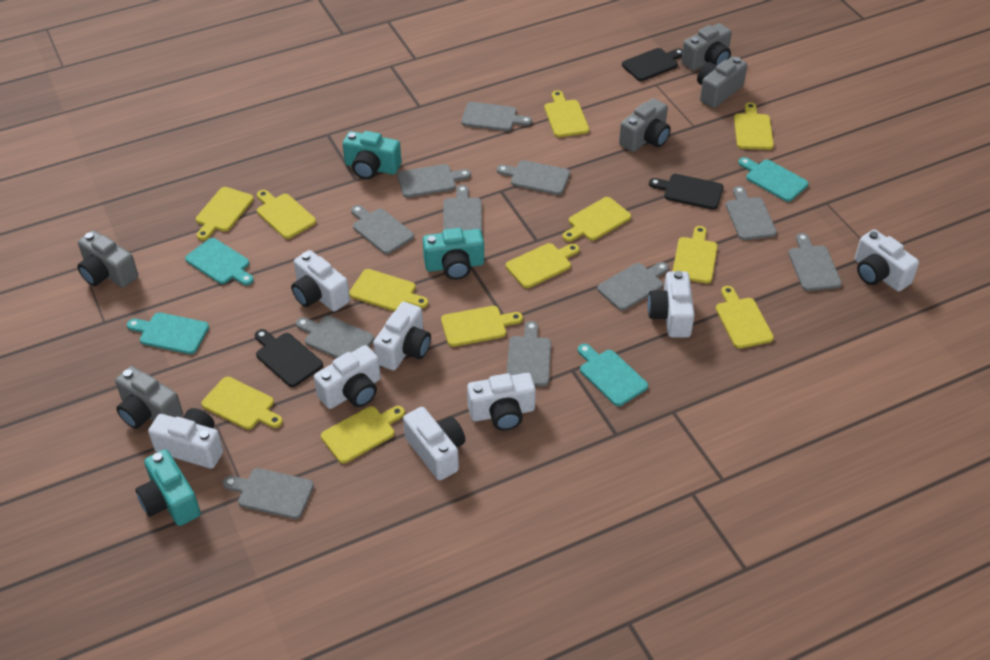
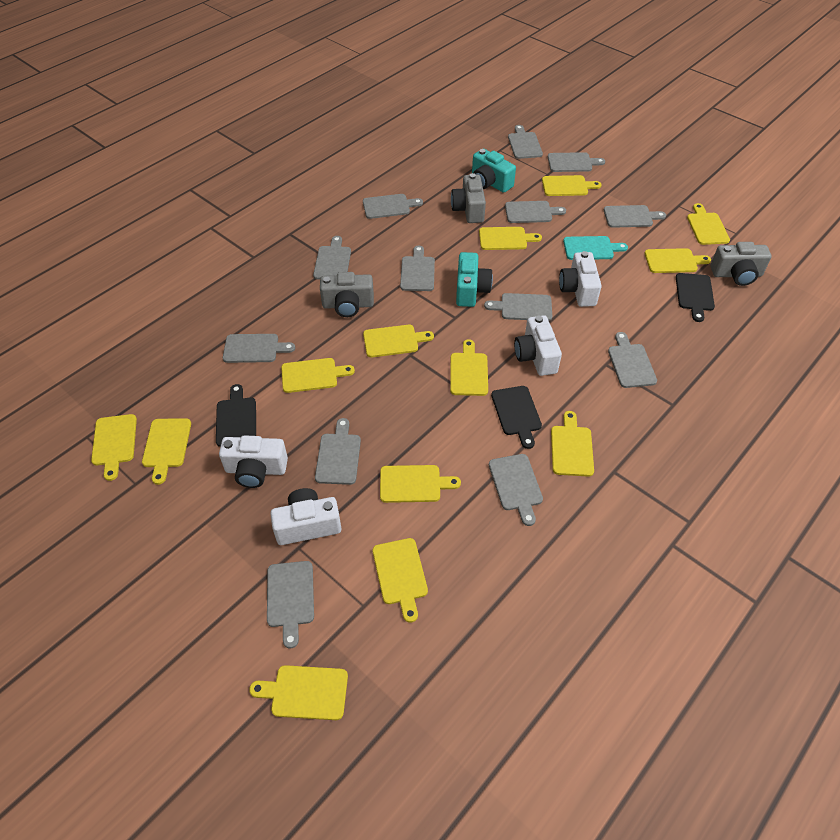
grey camera: [77,230,138,288] [115,366,183,429] [619,98,671,152] [681,23,732,70] [697,56,747,108] = 5 -> [320,272,374,317] [451,173,486,223] [711,242,772,286] = 3
grey cutting board: [223,468,314,519] [296,316,374,358] [351,205,414,254] [397,164,471,198] [443,185,482,232] [461,102,532,131] [497,160,570,195] [506,321,551,386] [597,262,669,311] [726,186,777,240] [788,233,842,291] = 11 -> [223,334,295,363] [267,561,314,649] [313,236,351,280] [315,418,361,485] [363,194,423,219] [400,246,435,291] [484,293,552,321] [489,454,543,526] [505,201,566,223] [508,125,543,159] [548,152,605,172] [604,205,666,228] [608,332,657,388] = 13
turquoise camera: [135,449,201,526] [343,131,401,179] [423,228,484,280] = 3 -> [456,252,493,307] [472,149,516,193] = 2
turquoise cutting board: [127,312,209,354] [185,238,254,285] [578,344,648,406] [738,157,808,202] = 4 -> [563,236,628,260] = 1
white camera: [148,408,223,469] [291,250,350,312] [314,345,381,409] [373,302,431,370] [403,407,465,481] [467,373,536,431] [648,271,695,337] [855,229,919,292] = 8 -> [219,435,288,488] [270,488,342,545] [514,315,562,376] [559,251,602,307] = 4
yellow cutting board: [196,187,254,240] [201,377,283,430] [257,190,316,239] [321,406,405,463] [349,269,428,311] [441,306,523,347] [506,243,579,288] [544,90,589,137] [563,197,631,242] [673,226,718,283] [716,286,774,349] [734,102,774,150] = 12 -> [91,414,137,481] [142,418,191,485] [249,665,348,720] [281,358,355,393] [363,325,434,357] [373,538,428,623] [380,465,461,503] [450,339,488,396] [479,227,542,250] [542,175,601,196] [551,411,594,477] [645,248,711,273] [687,203,730,245] = 13

